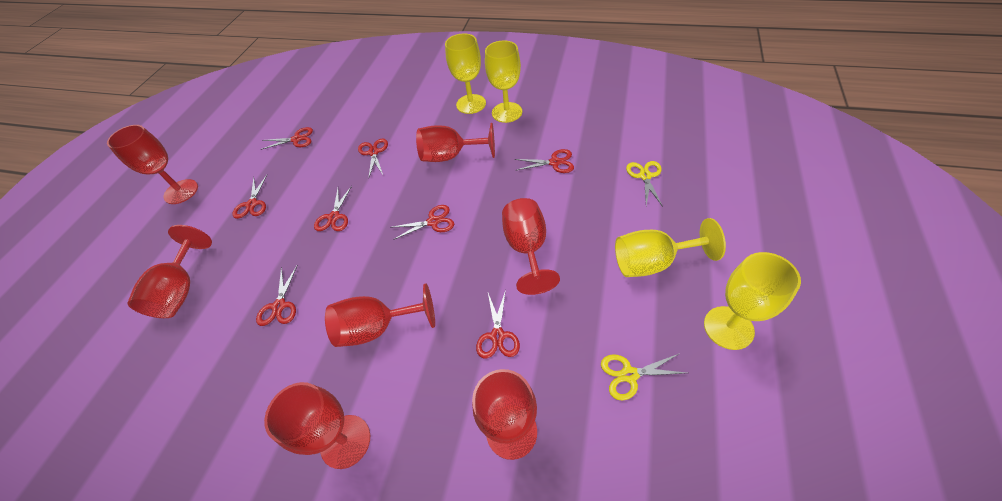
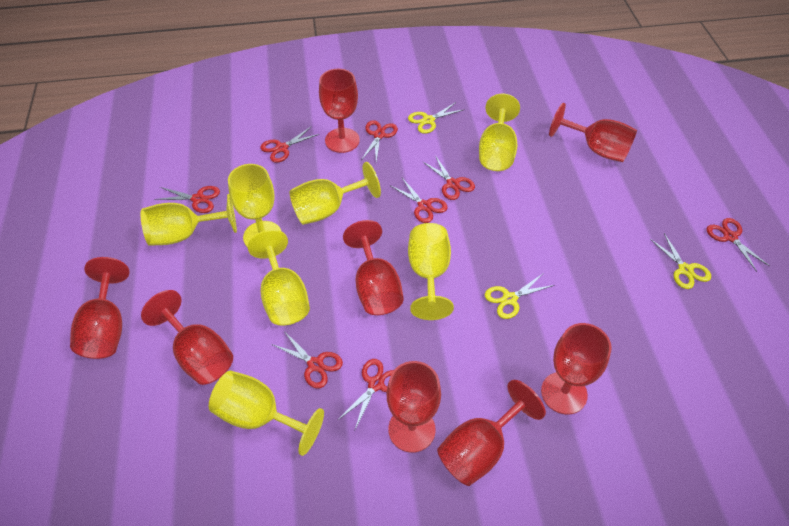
red goblet: [107,125,198,204] [128,225,212,318] [264,382,370,469] [325,284,435,347] [416,123,495,162] [472,369,537,460] [502,198,560,295] = 7 -> [70,257,129,359] [141,290,233,385] [319,69,360,153] [343,220,404,315] [387,361,441,453] [437,380,546,486] [541,323,612,414] [549,103,637,162] = 8
yellow goblet: [445,34,486,114] [485,41,522,123] [615,218,726,277] [704,252,801,350] = 4 -> [141,194,237,246] [209,371,324,456] [228,164,282,248] [248,230,310,326] [289,162,381,225] [408,223,454,320] [479,94,520,171] = 7
yellow scissors: [601,353,687,400] [626,161,663,207] = 2 -> [408,102,465,134] [485,274,554,319] [650,233,711,289] = 3

